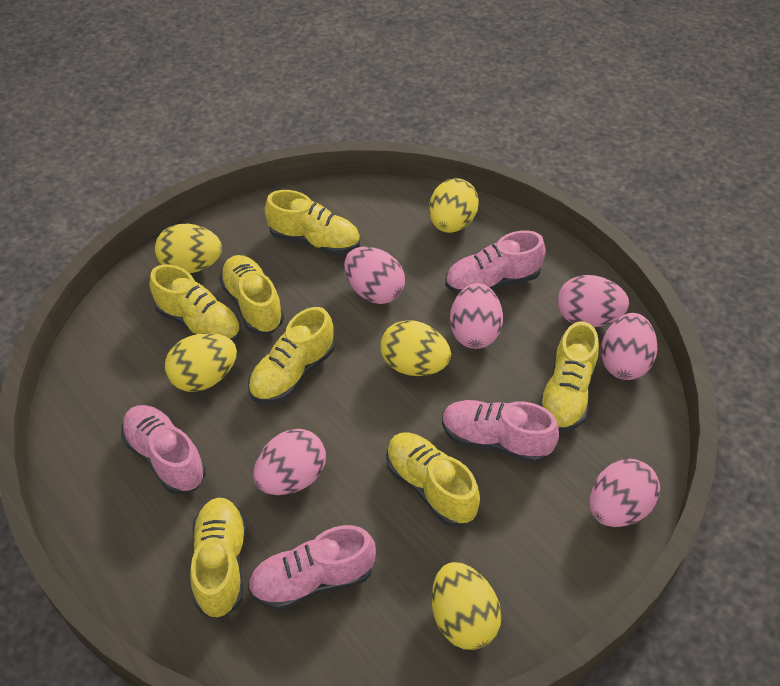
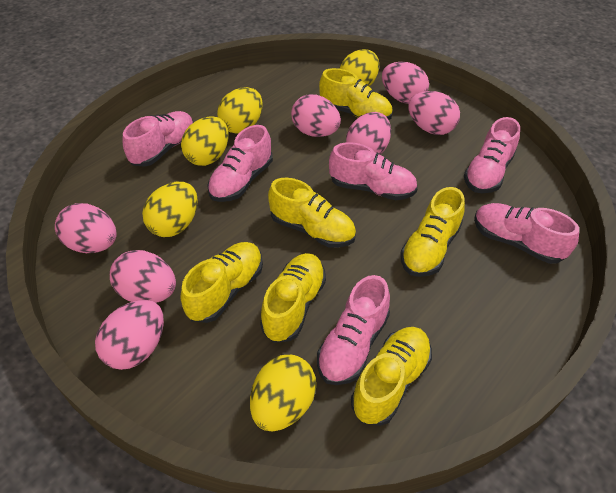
pink egg: [253,429,326,495] [344,247,405,304] [450,283,503,349] [557,275,629,327] [590,459,660,527] [601,313,657,380] = 6 -> [55,203,117,253] [95,300,164,370] [110,250,176,303] [291,94,341,137] [346,112,391,155] [382,62,429,104] [408,91,460,135] = 7
pink shoe: [121,405,206,494] [248,525,376,610] [442,400,559,463] [445,230,546,294] = 4 -> [122,111,194,167] [207,125,273,202] [317,275,390,385] [329,142,418,200] [464,117,520,193] [474,203,579,264] = 6
yellow shoe: [149,264,241,342] [190,497,246,619] [219,255,284,334] [248,307,335,403] [265,190,360,255] [386,433,480,527] [539,322,599,432] = 7 -> [180,242,263,323] [260,253,326,343] [268,178,356,248] [319,68,392,120] [351,327,432,426] [400,187,465,277] = 6

